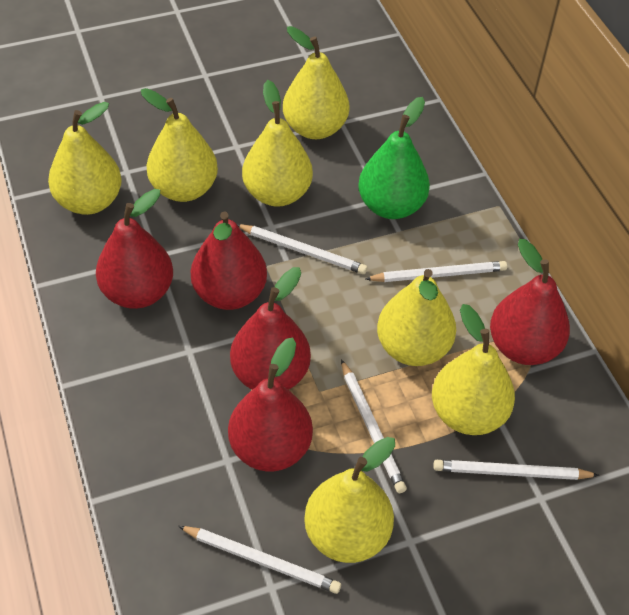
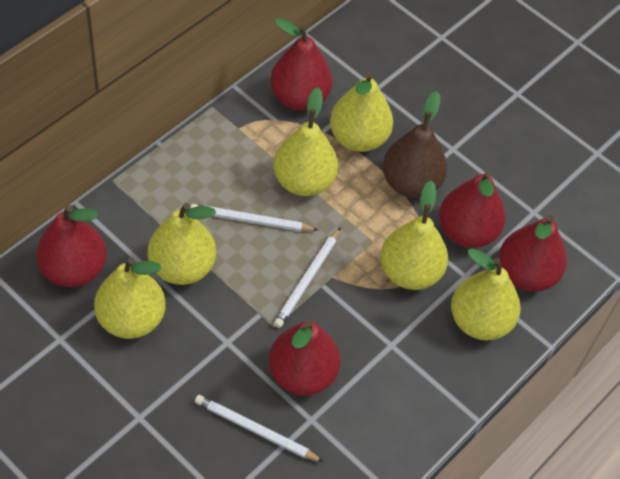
brown pear: none = 0 -> [382,91,447,198] = 1
green pear: [358,97,430,219] = 1 -> none = 0
white pencil: [178,526,341,594] [237,224,367,274] [341,359,407,493] [365,261,507,282] [433,460,599,480] = 5 -> [190,204,318,231] [195,395,323,462] [274,227,341,328] = 3
yellow pear: [48,102,122,215] [141,88,218,202] [242,80,313,207] [283,26,349,139] [304,437,395,563] [377,269,456,366] [432,304,515,435] = 7 -> [94,257,166,339] [148,203,216,285] [273,87,338,196] [330,72,393,152] [380,181,448,290] [451,248,521,340] = 6

